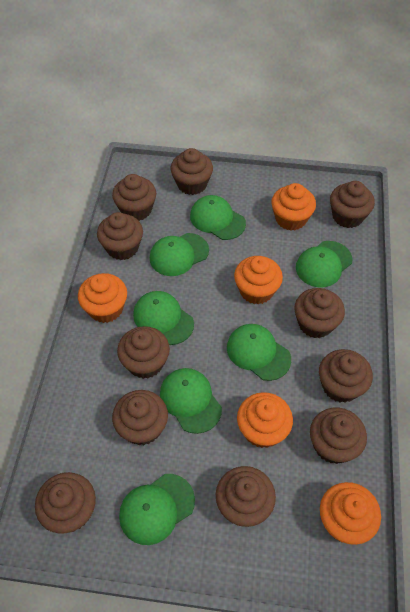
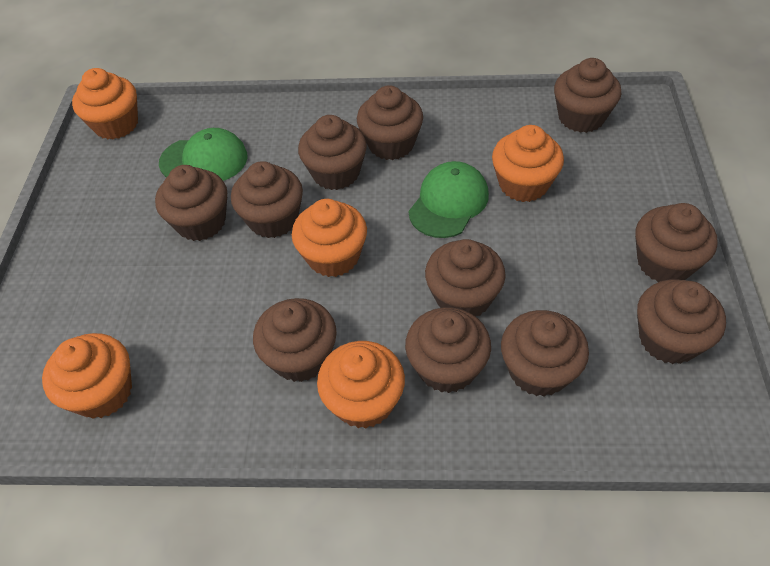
green cap: [119,474,195,545] [133,291,194,345] [150,233,209,276] [160,368,222,434] [190,195,246,240] [227,324,291,381] [296,241,353,288] = 7 -> [159,128,247,181] [408,161,489,238] = 2

